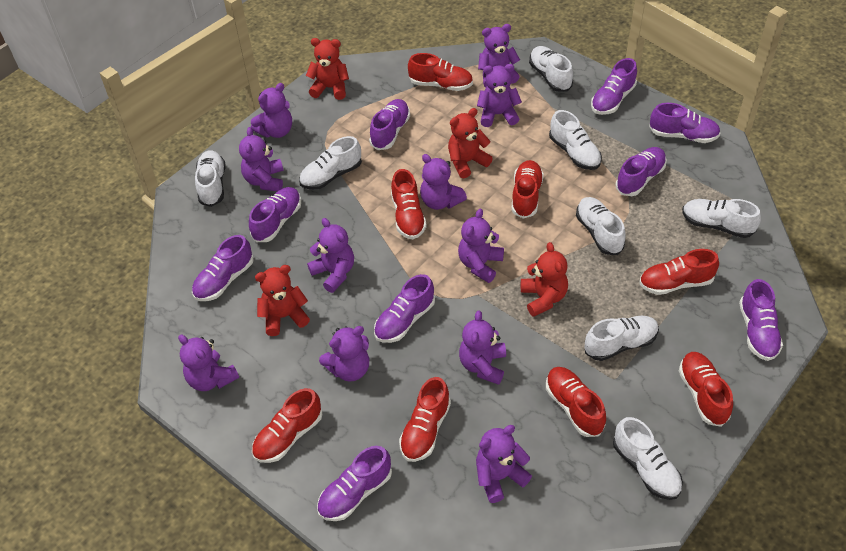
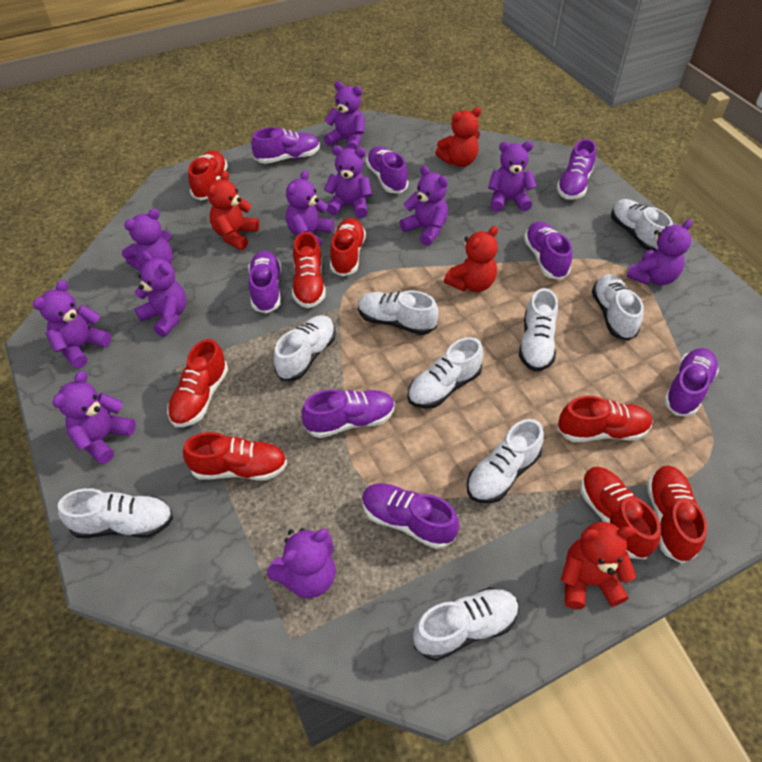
purple shoe: [192,235,254,301] [249,187,301,242] [317,446,392,521] [369,99,410,150] [374,274,435,343] [591,58,637,115] [616,147,667,196] [649,103,720,143] [739,279,783,361] = 9 -> [248,250,281,314] [251,127,320,164] [302,389,395,438] [362,483,459,549] [366,146,408,193] [524,221,572,280] [557,139,596,200] [664,348,719,417] = 8
white shoe: [195,150,225,207] [299,136,362,190] [529,46,573,92] [549,110,602,170] [576,197,626,255] [585,316,659,361] [613,417,683,500] [682,199,761,238] = 8 -> [58,488,173,538] [274,315,336,381] [358,291,439,335] [408,337,483,409] [413,587,519,661] [467,419,544,503] [519,288,558,371] [592,274,644,341] [611,199,673,252] = 9

